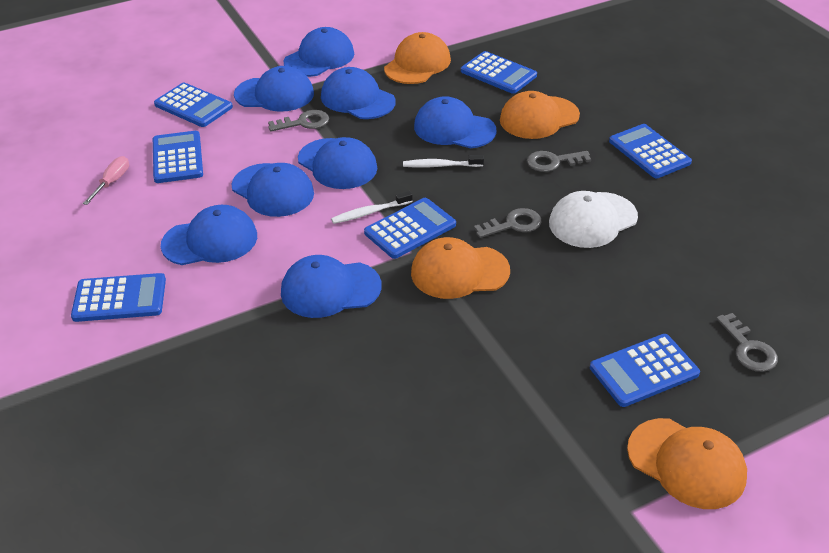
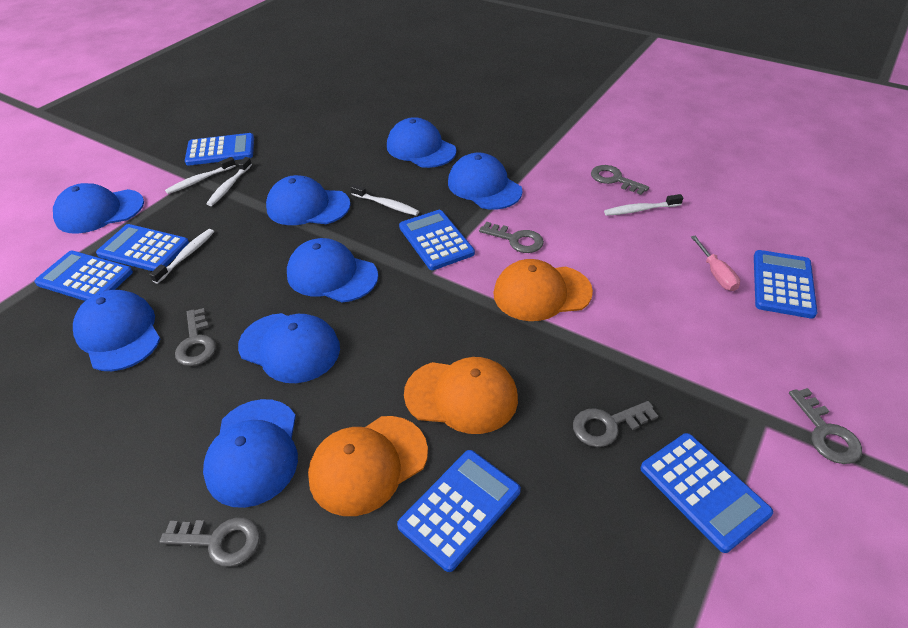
grey key: [268,110,329,132] [474,208,541,238] [527,151,591,172] [716,313,778,372] = 4 -> [159,518,260,567] [175,308,216,366] [479,222,544,253] [573,401,658,447] [591,165,649,195] [789,388,862,464] = 6
orange cap: [384,32,451,84] [411,237,510,299] [500,91,580,139] [627,418,747,509] = 4 -> [308,416,428,516] [404,357,518,434] [494,259,593,321] = 3
white cap: [549,191,638,248] = 1 -> none = 0
white toothbrush: [331,191,413,224] [403,155,484,168] = 2 -> [149,229,214,284] [165,157,236,194] [207,157,252,206] [351,184,419,216] [604,194,683,216] = 5

